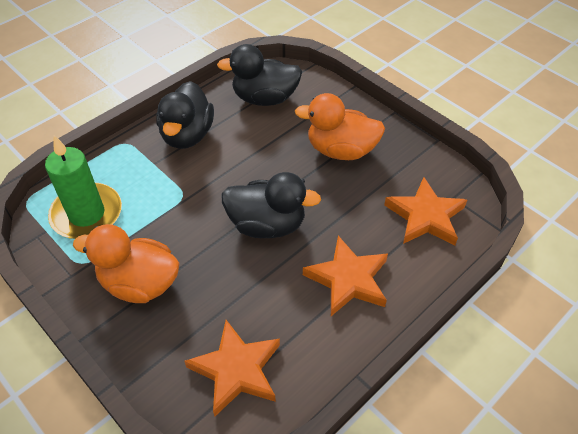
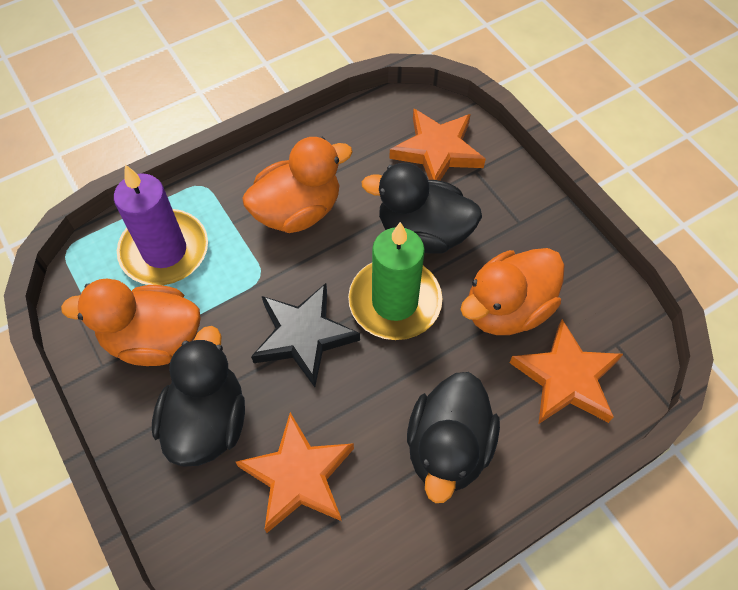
black star: none = 0 -> [251,283,360,387] = 1
orange duck: [73,224,180,303] [295,93,385,160] = 2 -> [61,279,201,366] [242,137,353,233] [460,248,565,335] = 3
purple candle: none = 0 -> [114,164,208,285] = 1

